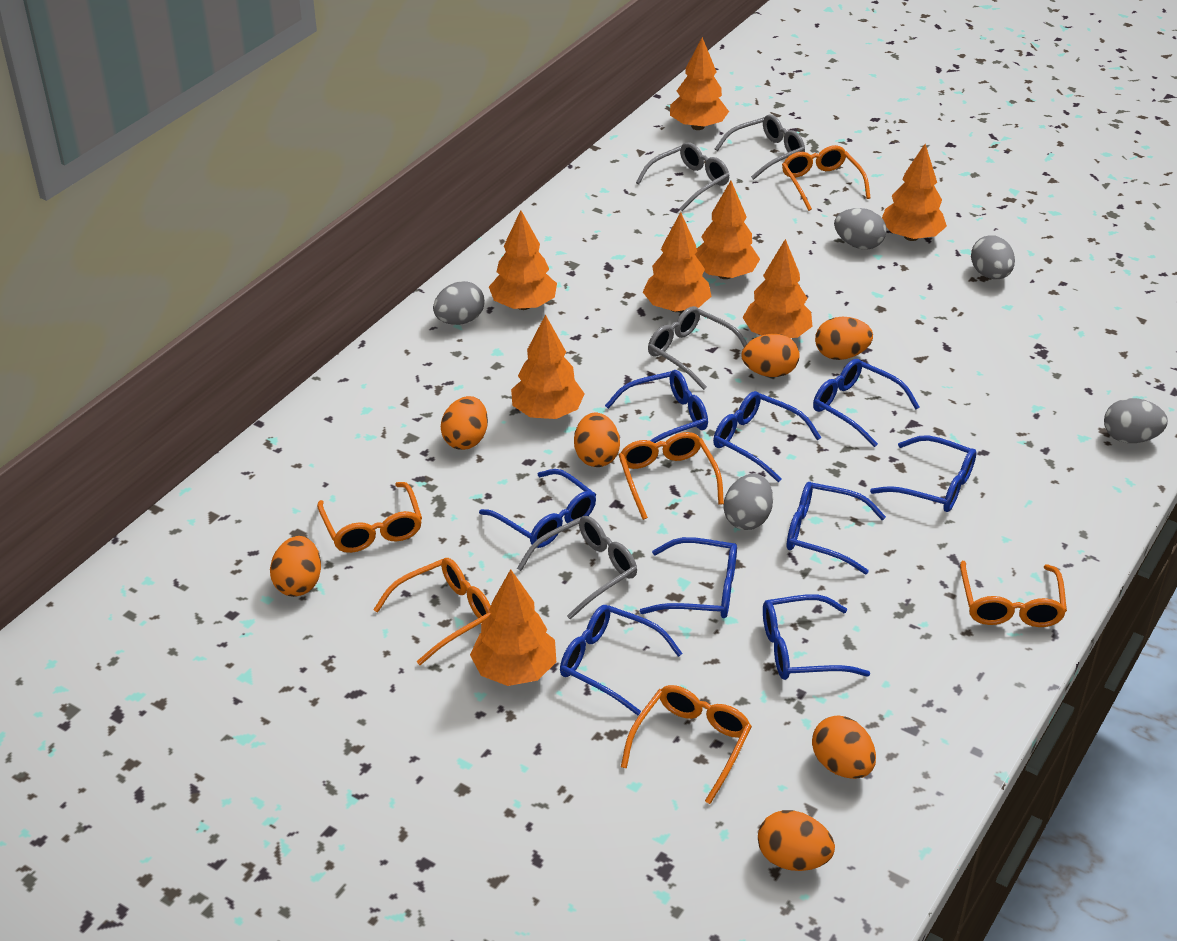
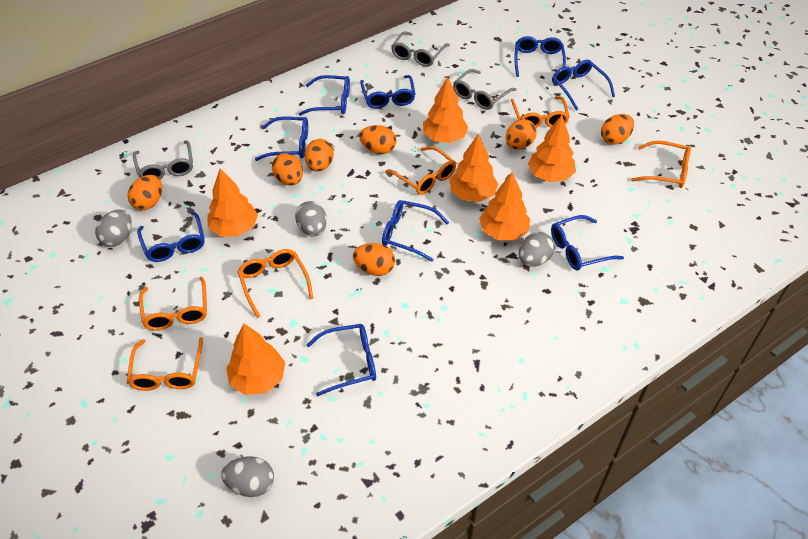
grey egg: [433,281,485,325] [724,474,773,530] [834,208,887,250] [971,235,1015,279] [1104,398,1168,443] = 5 -> [95,209,132,247] [221,456,274,497] [295,201,327,237] [518,232,555,267] = 4
grey glasses: [517,516,637,619] [636,142,730,211] [648,306,747,390] [715,115,805,180] = 4 -> [133,140,193,179] [391,31,450,67] [453,69,517,110] = 3
orange tree: [470,569,556,686] [489,210,557,310] [511,314,585,419] [643,212,712,312] [670,37,729,130] [695,181,760,279] [742,239,813,338] [882,144,947,241] = 8 -> [207,168,258,237] [226,323,285,395] [423,77,469,143] [450,134,498,202] [479,172,530,240] [528,115,576,182] = 6

